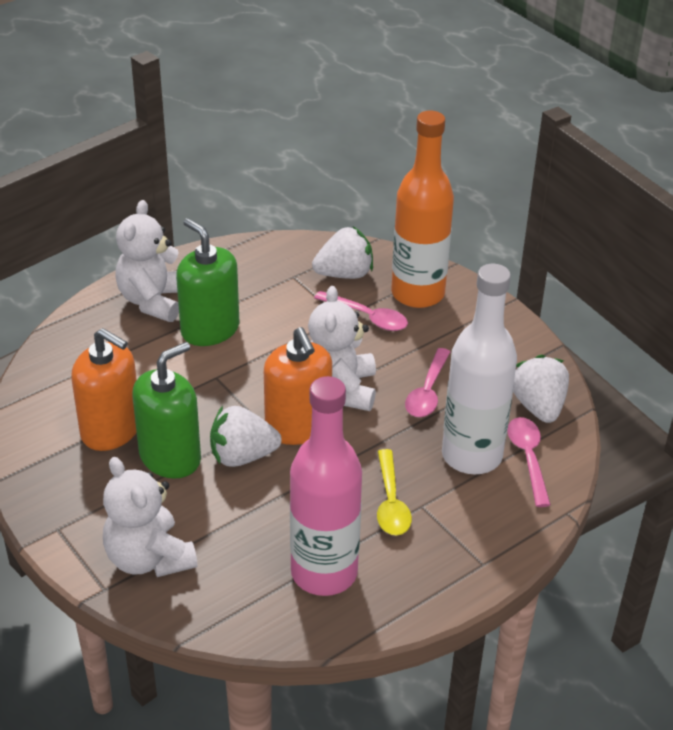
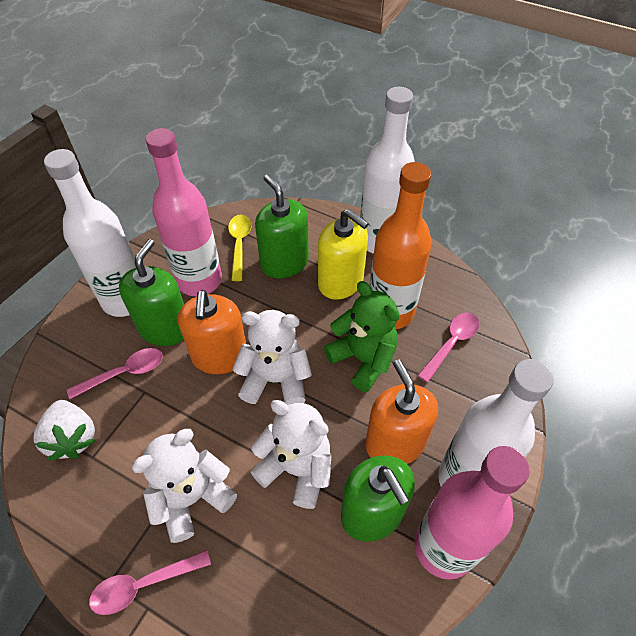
green soap dispenser: [132,342,201,479] [176,218,239,346] = 2 -> [119,239,184,346] [255,174,309,278] [341,455,415,542] = 3
green teddy bear: none = 0 -> [324,281,400,392] = 1
pink bottle: [290,376,362,596] = 1 -> [146,128,222,296] [415,446,529,580] = 2
white bottle: [442,264,517,474] = 1 -> [44,149,136,317] [360,87,415,254] [438,359,554,486] = 3
white strawberry: [210,406,282,467] [312,227,373,279] [513,354,569,423] = 3 -> [33,400,96,461] = 1
yellow soap dispenser: none = 0 -> [318,209,369,300] = 1

